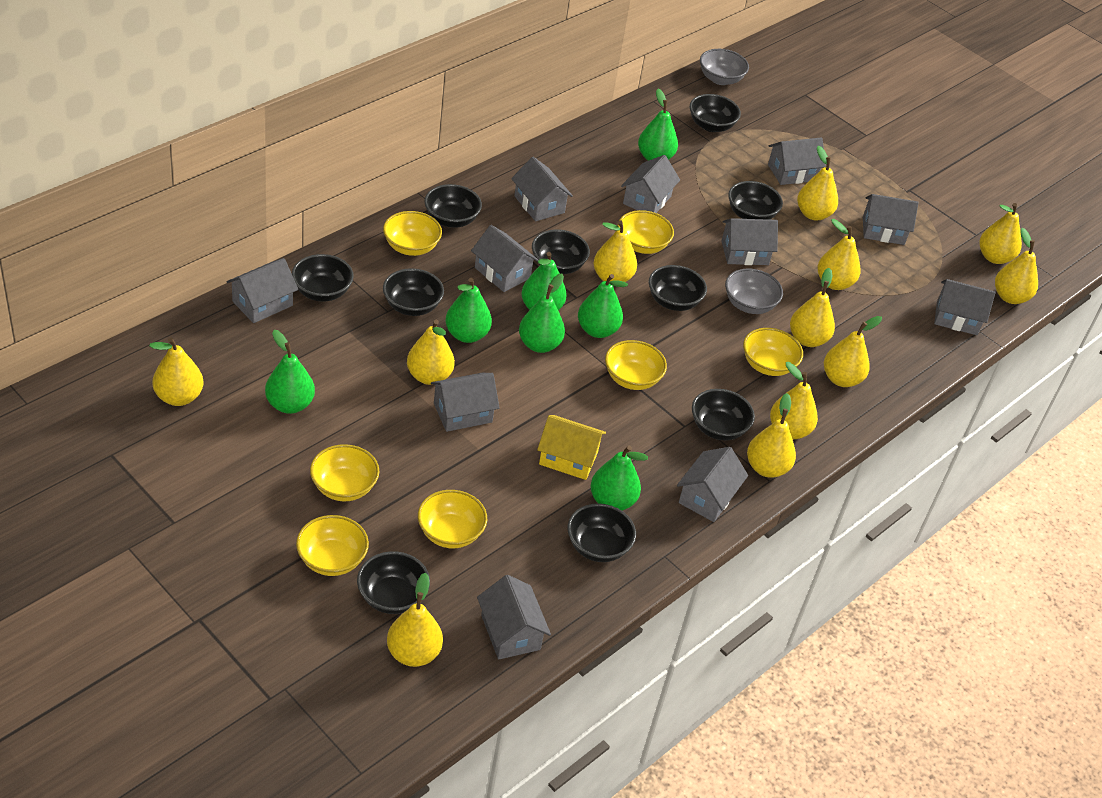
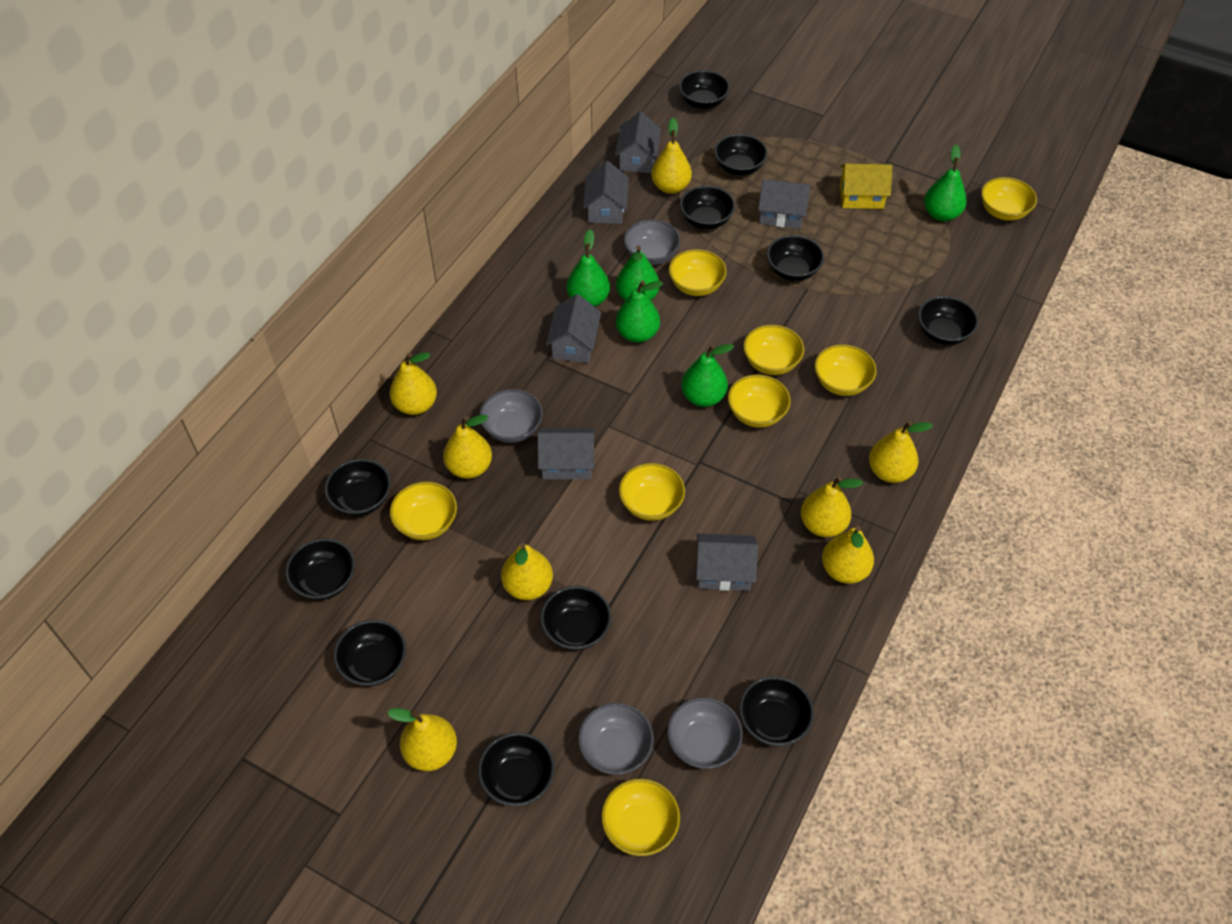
black bowl: [292,254,354,301] [357,551,430,614] [383,268,444,316] [424,184,482,228] [532,229,590,274] [567,504,636,562] [649,265,707,311] [690,94,741,132] [692,389,755,441] [728,181,783,220] = 10 -> [285,538,355,600] [324,459,391,516] [333,620,406,686] [478,732,555,806] [540,586,612,650] [679,70,730,109] [680,185,735,229] [714,134,768,175] [739,676,814,746] [767,235,824,281] [918,296,979,345] = 11
green pear: [265,330,315,414] [446,278,492,343] [519,273,565,353] [521,252,567,310] [578,274,628,338] [591,446,648,510] [638,89,678,161] = 7 -> [566,229,610,307] [616,245,659,300] [616,280,663,343] [681,344,734,407] [924,145,967,221] = 5
grey bowl: [700,49,749,85] [725,269,783,314] = 2 -> [480,389,543,443] [578,703,654,775] [624,220,681,265] [667,697,743,769] = 4
grey house: [227,258,298,323] [431,373,500,432] [471,225,538,292] [477,575,551,659] [511,157,573,221] [621,155,680,213] [677,447,748,522] [721,218,778,265] [768,138,826,185] [863,194,918,245] [934,279,995,335] = 11 -> [538,428,595,479] [546,294,601,363] [583,161,629,224] [615,111,661,173] [696,533,758,591] [758,179,810,229] = 6
yellow bowl: [296,515,369,576] [310,444,379,501] [383,211,442,256] [418,490,487,548] [605,340,667,390] [618,210,674,254] [743,328,803,376] = 7 -> [390,482,457,540] [602,779,680,856] [619,463,685,521] [669,249,727,296] [728,375,791,427] [743,325,805,375] [815,344,877,396] [981,177,1037,221] = 8
yellow pear: [149,337,203,406] [387,573,443,667] [407,320,455,385] [594,221,637,282] [747,393,796,478] [770,362,818,439] [790,268,835,347] [797,146,838,220] [818,219,861,290] [824,316,882,387] [980,203,1022,264] [995,228,1038,304] = 12 -> [387,708,457,771] [390,352,437,415] [443,415,492,479] [501,543,553,600] [651,118,692,194] [801,476,863,537] [822,526,874,584] [869,421,933,483] = 8

